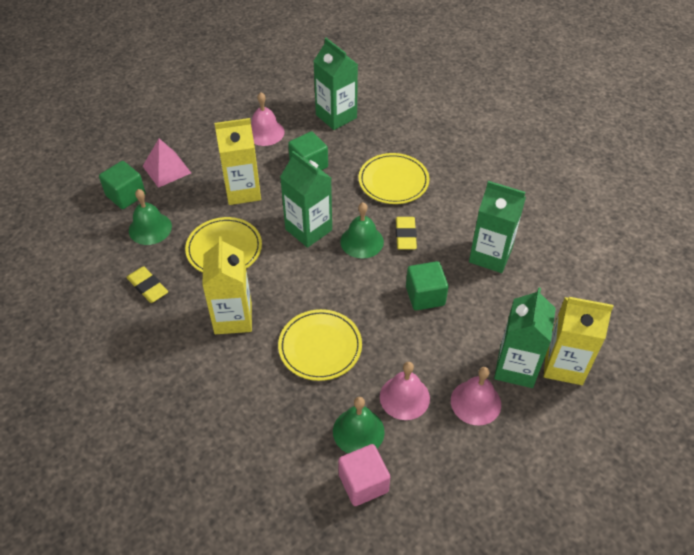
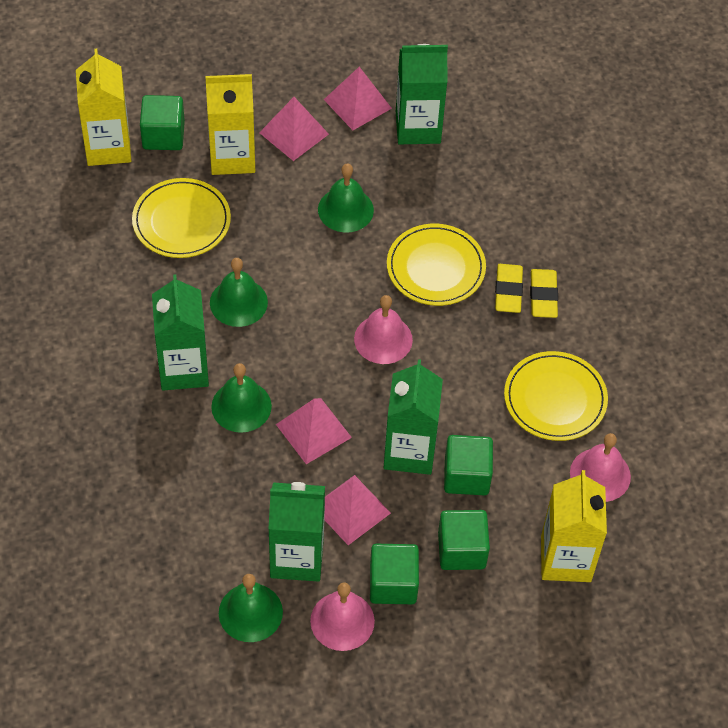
green bell: [129,189,172,245] [333,397,385,454] [340,202,384,259] = 3 -> [210,258,268,327] [211,363,272,433] [219,574,283,642] [318,164,374,233] = 4
green cube: [99,161,146,209] [288,131,328,170] [406,261,448,311] = 3 -> [140,95,185,150] [370,544,419,604] [438,510,490,570] [444,435,493,495] = 4
pink cube: [338,444,390,506] = 1 -> none = 0
pink pyramid: [143,138,191,188] = 1 -> [259,97,329,161] [276,398,352,464] [324,67,392,130] [324,475,391,545] = 4

